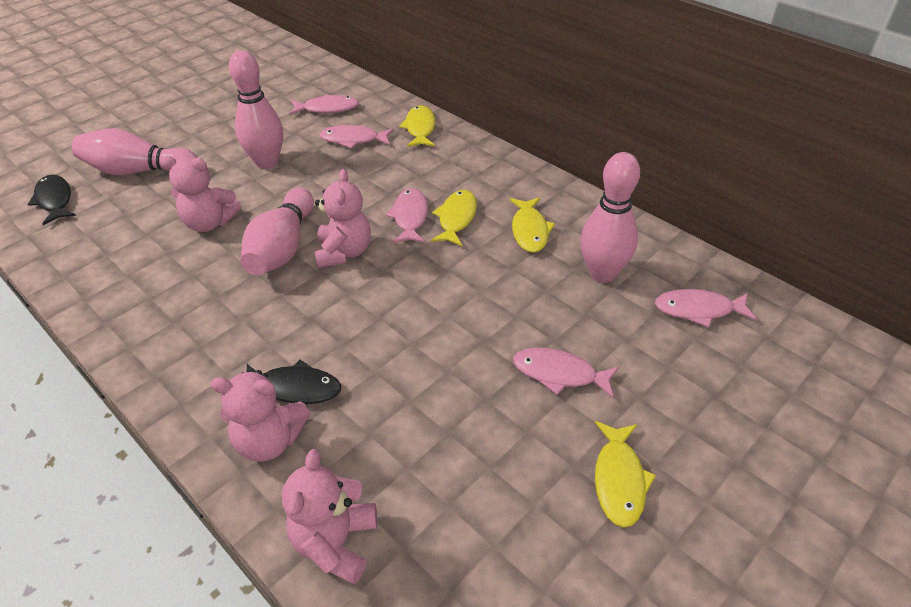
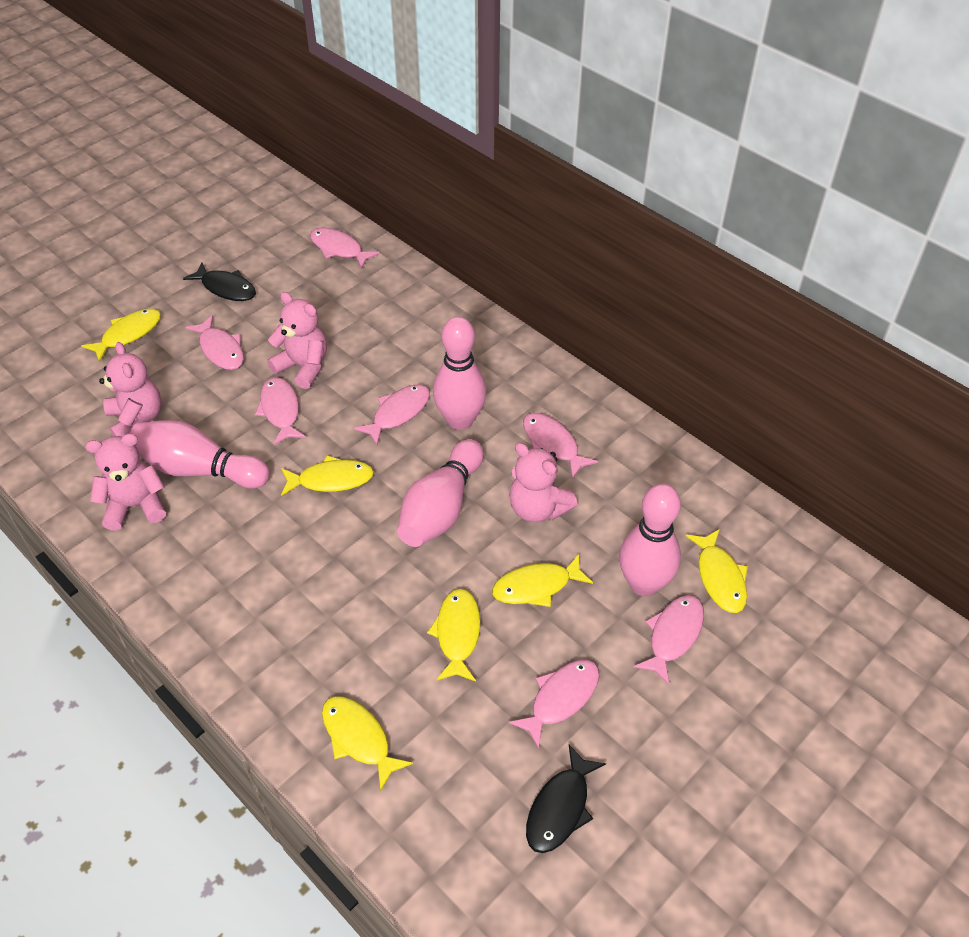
pink fish: [289,94,359,115] [319,125,393,149] [385,188,428,243] [513,348,619,398] [655,289,757,327] = 5 -> [185,315,244,370] [255,377,306,445] [310,228,380,269] [354,384,430,445] [508,660,599,749] [523,413,598,479] [634,595,704,685] = 7
yellow fish: [399,105,435,147] [431,190,477,246] [510,197,555,253] [595,421,656,528] = 4 -> [81,309,161,362] [281,456,374,496] [322,696,413,791] [427,589,481,682] [492,554,593,607] [686,529,748,613] = 6

